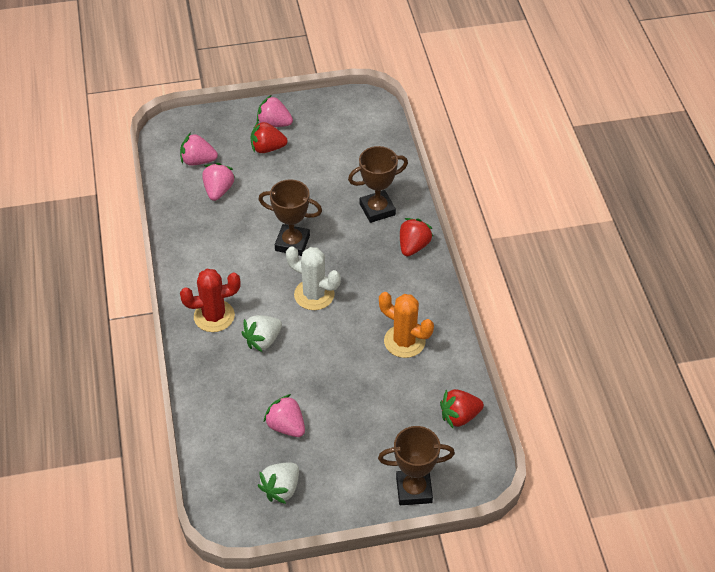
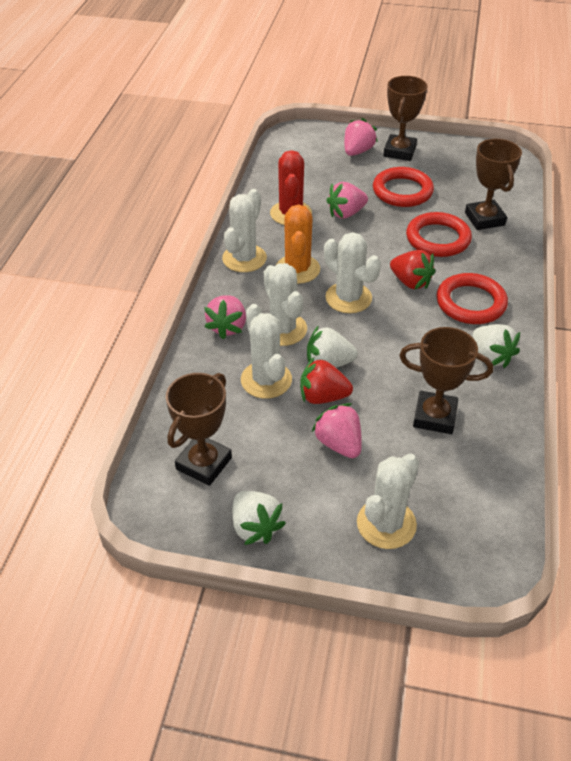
brown trophy: [258,179,322,256] [348,146,408,223] [378,426,455,505] = 3 -> [166,373,232,486] [383,76,427,161] [399,327,493,434] [465,139,522,230] = 4
red ring: none = 0 -> [373,167,434,207] [406,212,472,257] [437,273,508,324] = 3
red strawberry: [250,121,288,153] [400,218,434,257] [440,389,484,428] = 3 -> [300,357,353,404] [390,250,435,290] = 2
white cactus: [286,246,341,310] = 1 -> [222,189,267,272] [241,304,292,399] [264,263,307,346] [324,232,381,313] [357,454,419,549] = 5
white strawberry: [242,315,282,352] [257,463,299,504] = 2 -> [233,491,286,545] [307,325,358,368] [472,324,520,368] = 3

